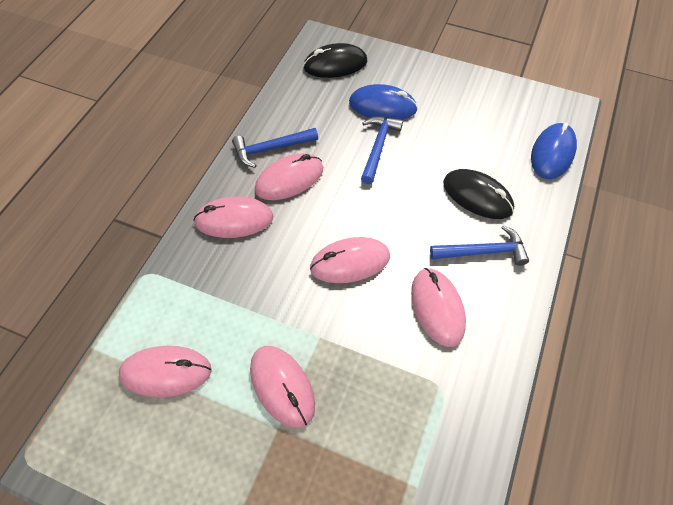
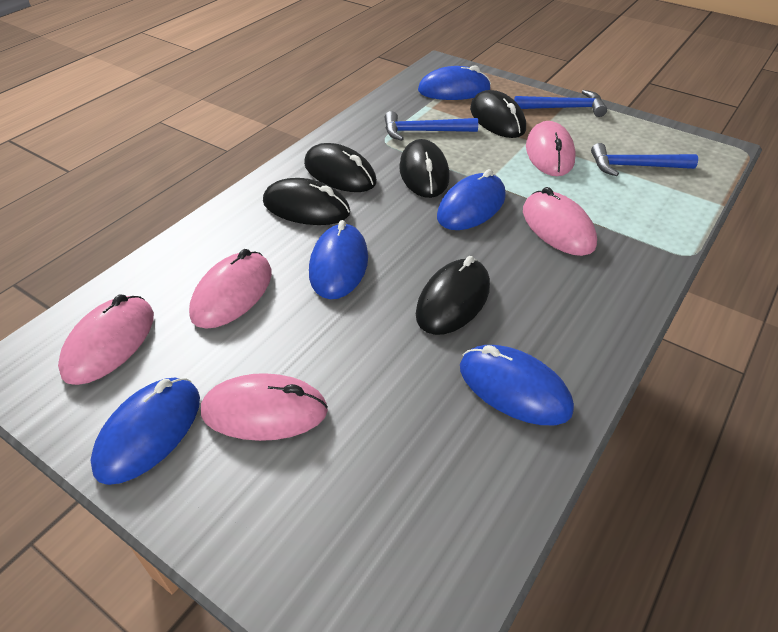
black mouse: [303,43,367,78] [443,169,514,219] = 2 -> [263,178,351,225] [304,143,377,192] [399,139,450,198] [416,256,490,335] [470,90,526,138] = 5
blue mouse: [349,84,418,120] [531,122,577,179] = 2 -> [90,378,200,485] [309,220,368,299] [418,65,491,100] [437,169,506,230] [460,345,574,425] = 5
pink mouse: [119,346,212,397] [193,197,273,238] [250,346,315,428] [255,153,323,200] [310,237,390,283] [411,268,466,347] = 6 -> [58,295,154,385] [189,249,272,328] [201,373,328,441] [523,187,597,256] [526,121,576,176] = 5

